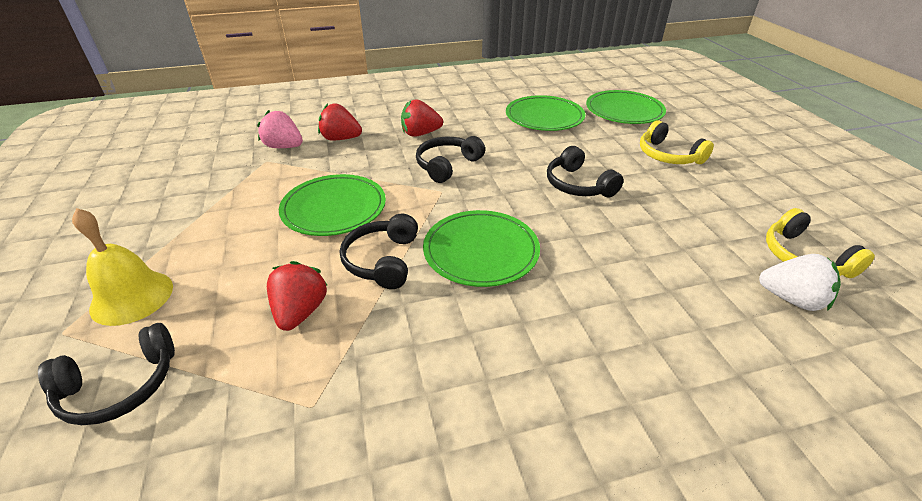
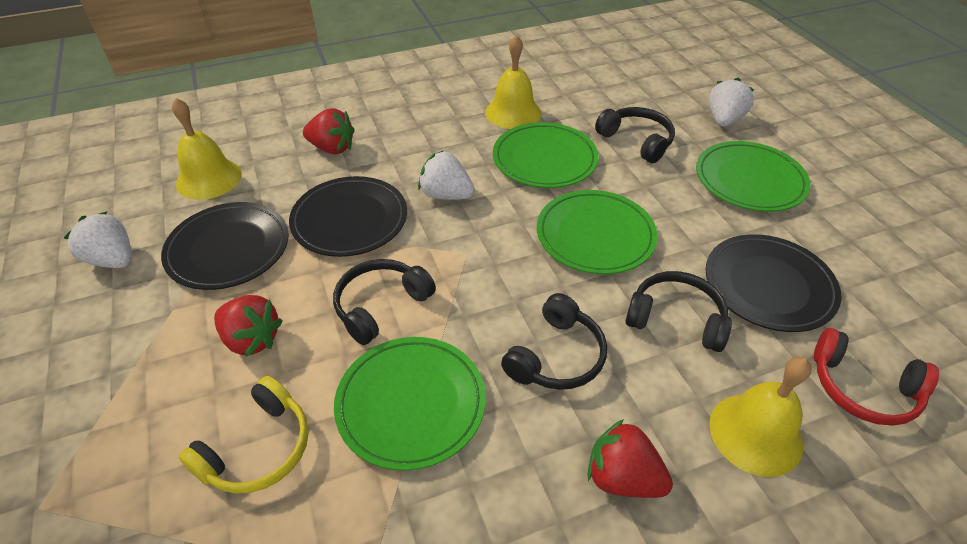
black plate: none = 0 -> [161,202,289,290] [289,176,407,257] [706,234,842,332] = 3
pink strawberry: [257,110,303,148] = 1 -> none = 0
red headphones: none = 0 -> [814,328,939,426] = 1
white strawberry: [759,254,841,311] = 1 -> [64,212,132,268] [418,150,475,200] [709,78,755,127] = 3
yellow bell: [72,208,173,326] = 1 -> [172,98,242,200] [485,35,541,129] [709,357,812,477] = 3
yellow headphones: [640,120,714,164] [766,208,875,278] = 2 -> [179,376,309,494] = 1

